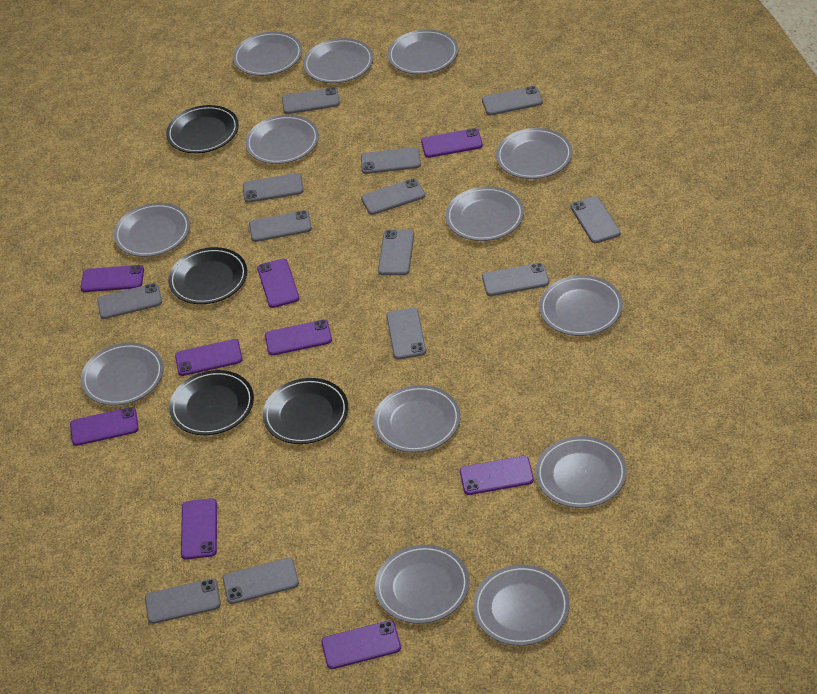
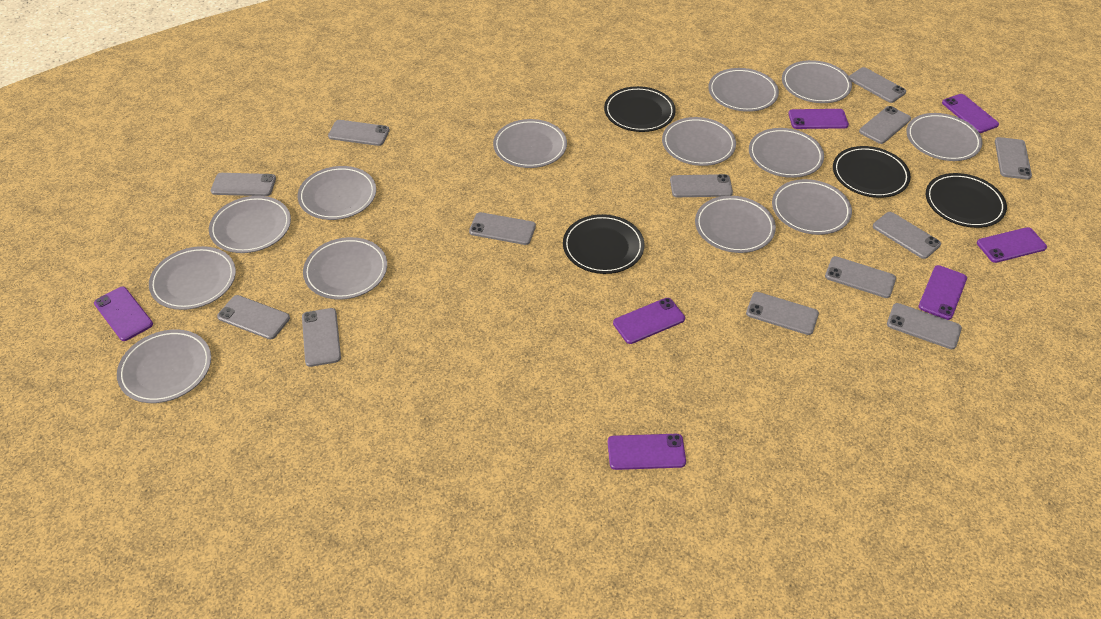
purple phone: [70,407,139,446] [80,265,144,292] [175,339,242,376] [181,498,217,559] [257,259,299,308] [265,320,332,356] [321,620,401,669] [421,128,483,158] [460,456,534,495] = 9 -> [94,287,153,341] [608,434,686,470] [613,298,685,344] [788,109,849,129] [918,265,967,320] [942,94,999,133] [977,227,1047,263] = 7

